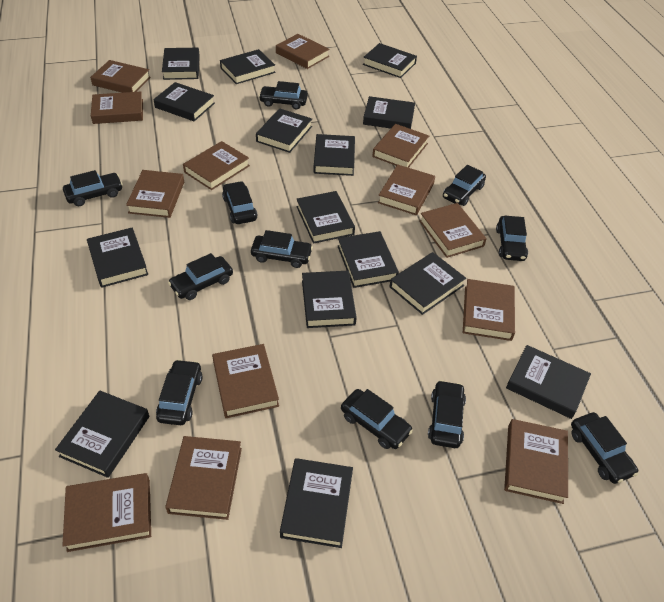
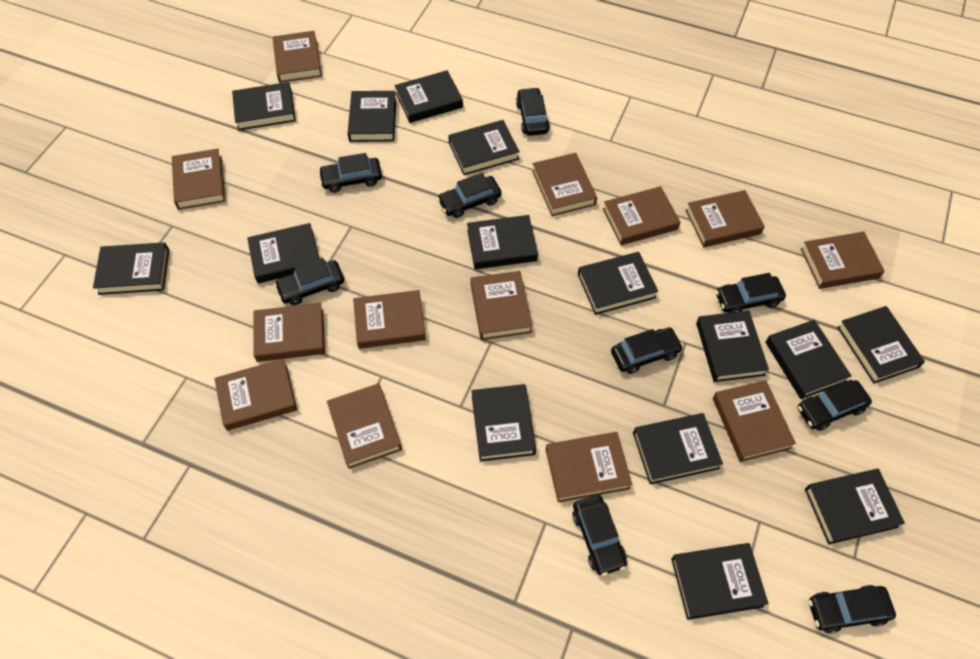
black car: [63,170,123,206] [156,359,203,425] [168,253,233,300] [222,181,258,224] [251,230,313,268] [259,81,308,109] [341,389,413,449] [428,380,466,448] [443,165,486,206] [496,216,528,261] [571,412,638,484] = 11 -> [274,258,344,305] [318,153,382,193] [437,173,502,218] [516,87,550,136] [572,495,627,576] [611,327,683,374] [716,273,786,313] [797,380,872,431] [809,585,896,634] = 9

